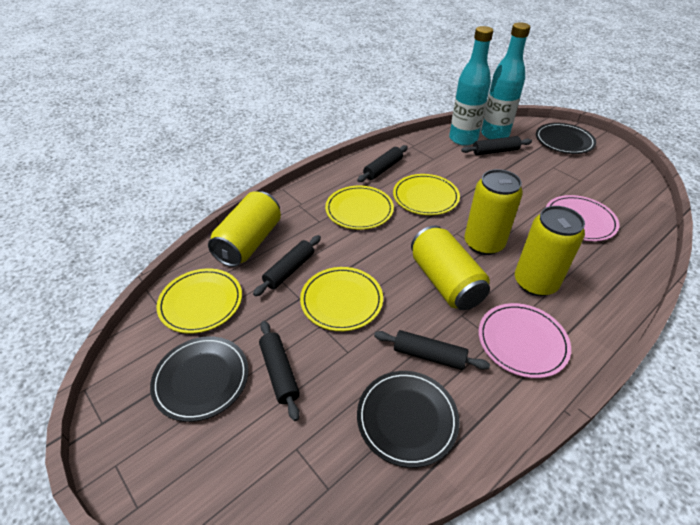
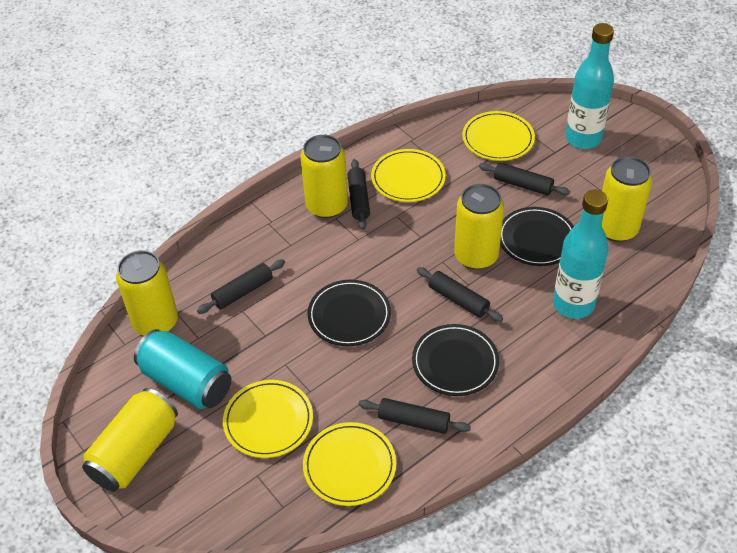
pink plate: [479,303,571,378] [546,195,619,242] = 2 -> none = 0
turquoise can: none = 0 -> [134,329,231,409] = 1
yellow can: [208,191,281,267] [411,225,490,310] [464,169,523,255] [515,206,585,296] = 4 -> [82,388,178,492] [116,250,178,336] [300,135,348,218] [454,184,504,270] [602,156,653,242] = 5

